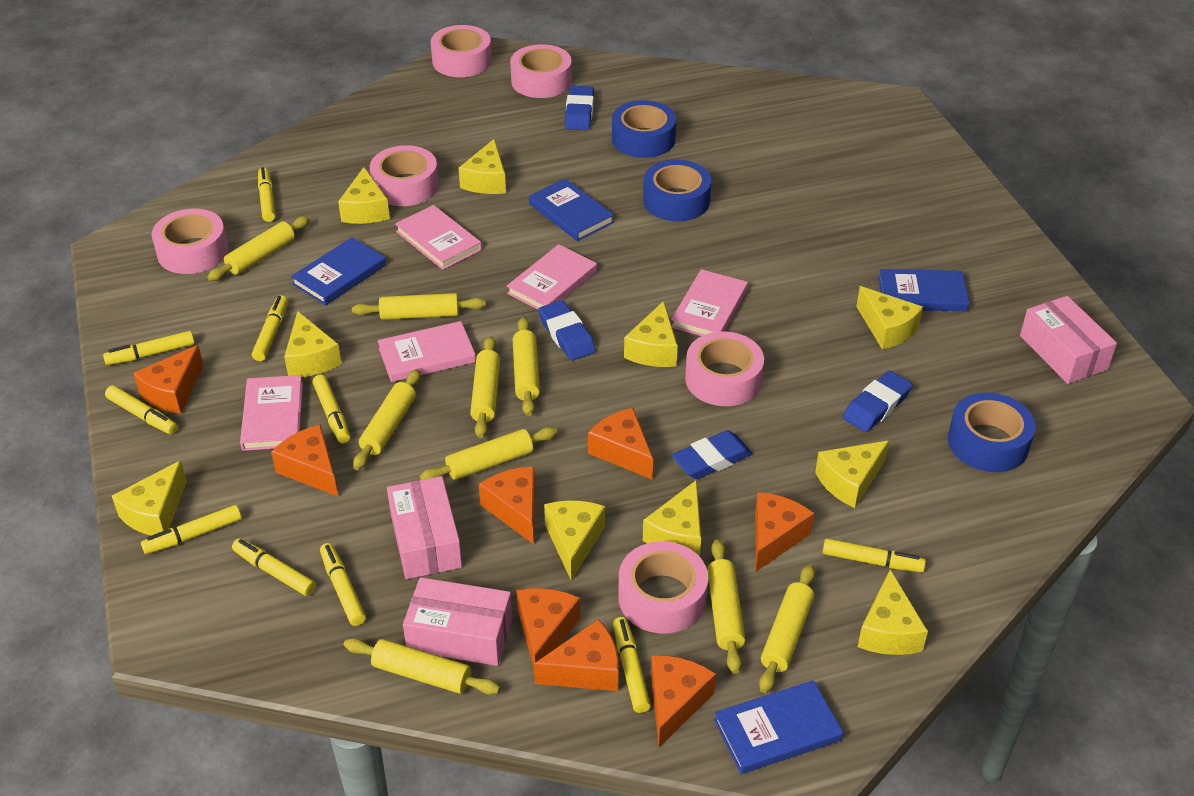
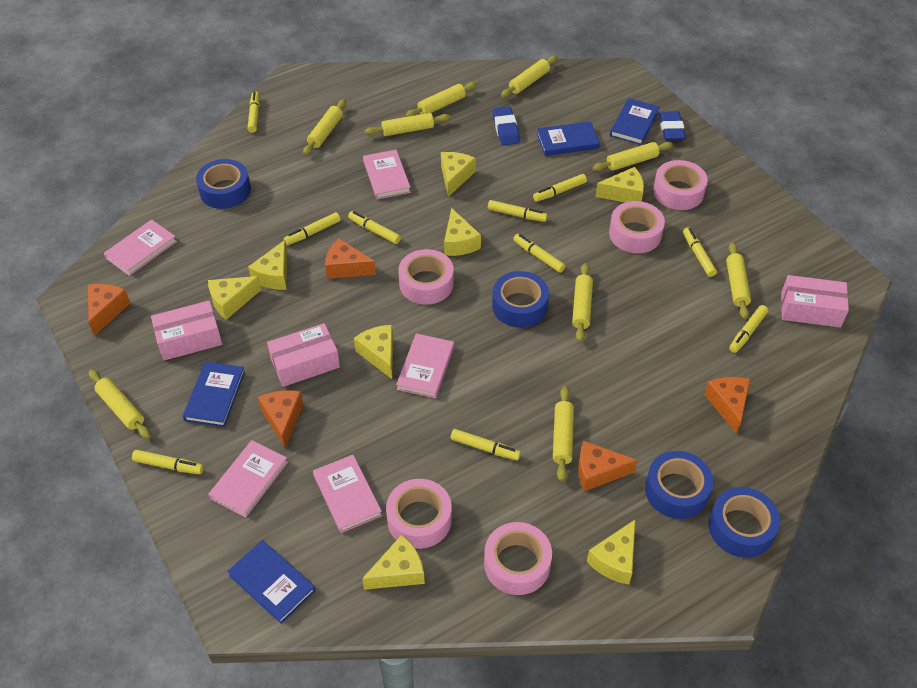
blue eraser: [538,300,596,361] [565,86,594,130] [672,430,753,479] [843,371,912,432] = 4 -> [493,106,520,145] [659,111,686,141] = 2
blue tape: [612,100,676,158] [643,160,712,221] [948,393,1036,472] = 3 -> [196,159,251,209] [492,271,549,328] [645,451,713,519] [709,487,780,558] = 4
orange cheese: [133,345,204,414] [271,424,338,496] [479,466,535,544] [516,588,580,667] [534,619,619,691] [588,408,653,479] [651,655,716,747] [755,492,814,572] = 8 -> [88,284,130,336] [258,390,304,448] [325,238,376,279] [578,441,638,491] [704,377,750,434] = 5
pink tape: [152,209,228,274] [370,145,439,206] [431,25,492,77] [510,44,572,98] [618,541,708,633] [685,331,764,406] = 6 -> [386,479,452,549] [398,249,454,305] [484,522,552,595] [609,201,665,253] [653,160,708,210] = 5
yellow cheese: [112,461,187,535] [284,311,342,377] [338,167,390,224] [458,139,506,194] [544,500,605,581] [624,301,678,367] [643,480,701,557] [815,440,889,508] [856,286,923,350] [858,569,928,655] = 10 -> [208,276,262,320] [248,240,288,290] [354,325,393,379] [362,535,425,590] [441,152,476,197] [444,208,481,256] [587,520,635,585] [595,167,644,202] = 8

